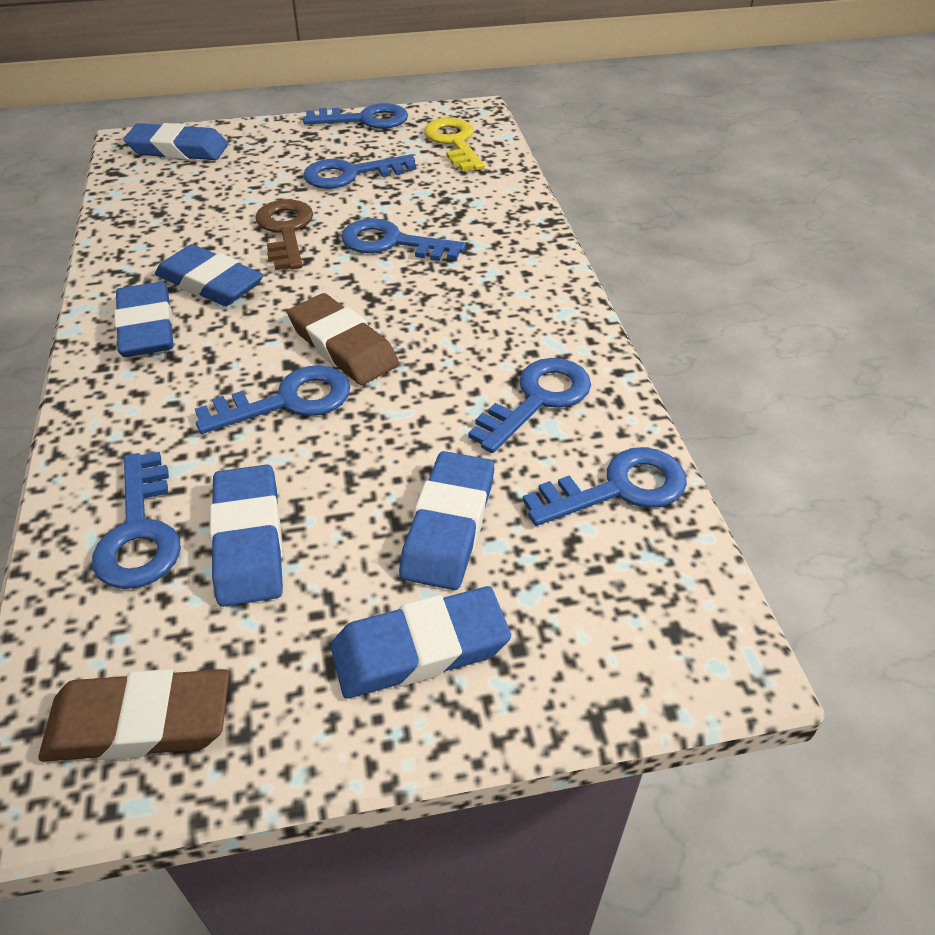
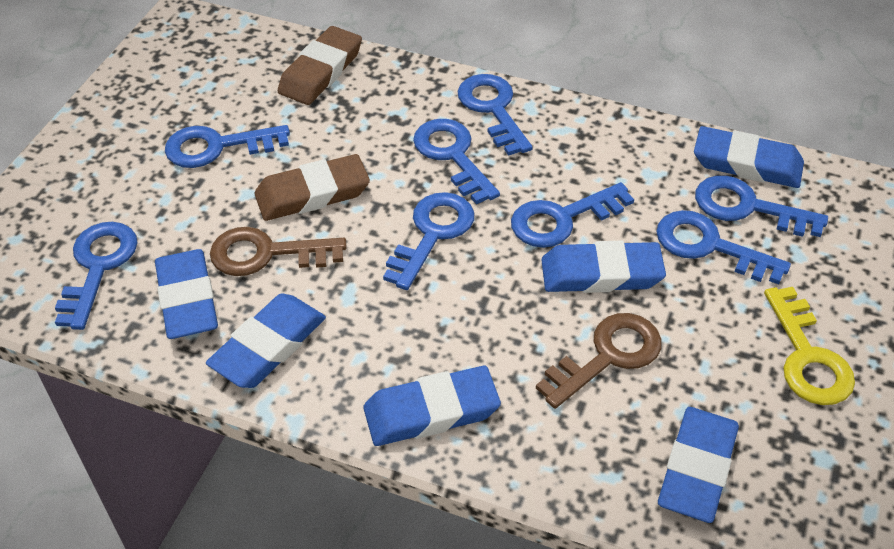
blue key: [92,452,181,589] [195,365,350,434] [303,103,408,129] [304,154,416,189] [341,218,466,261] [468,358,591,453] [523,447,687,526] = 7 -> [55,222,138,330] [165,125,290,168] [383,192,475,290] [413,119,500,204] [457,74,533,156] [511,182,634,248] [656,210,791,284] [695,175,828,237] = 8
brown key: [255,199,313,270] = 1 -> [210,227,346,276] [536,313,662,409] = 2

